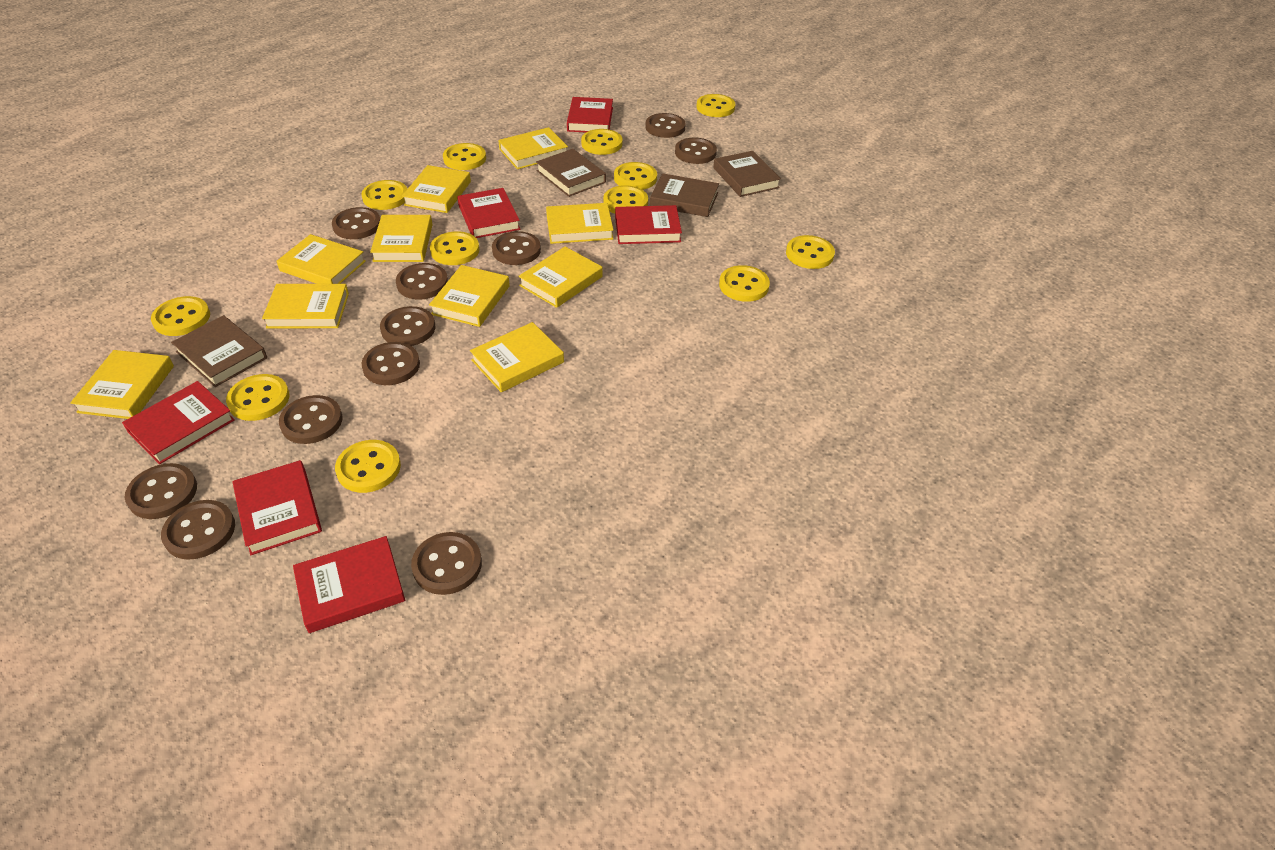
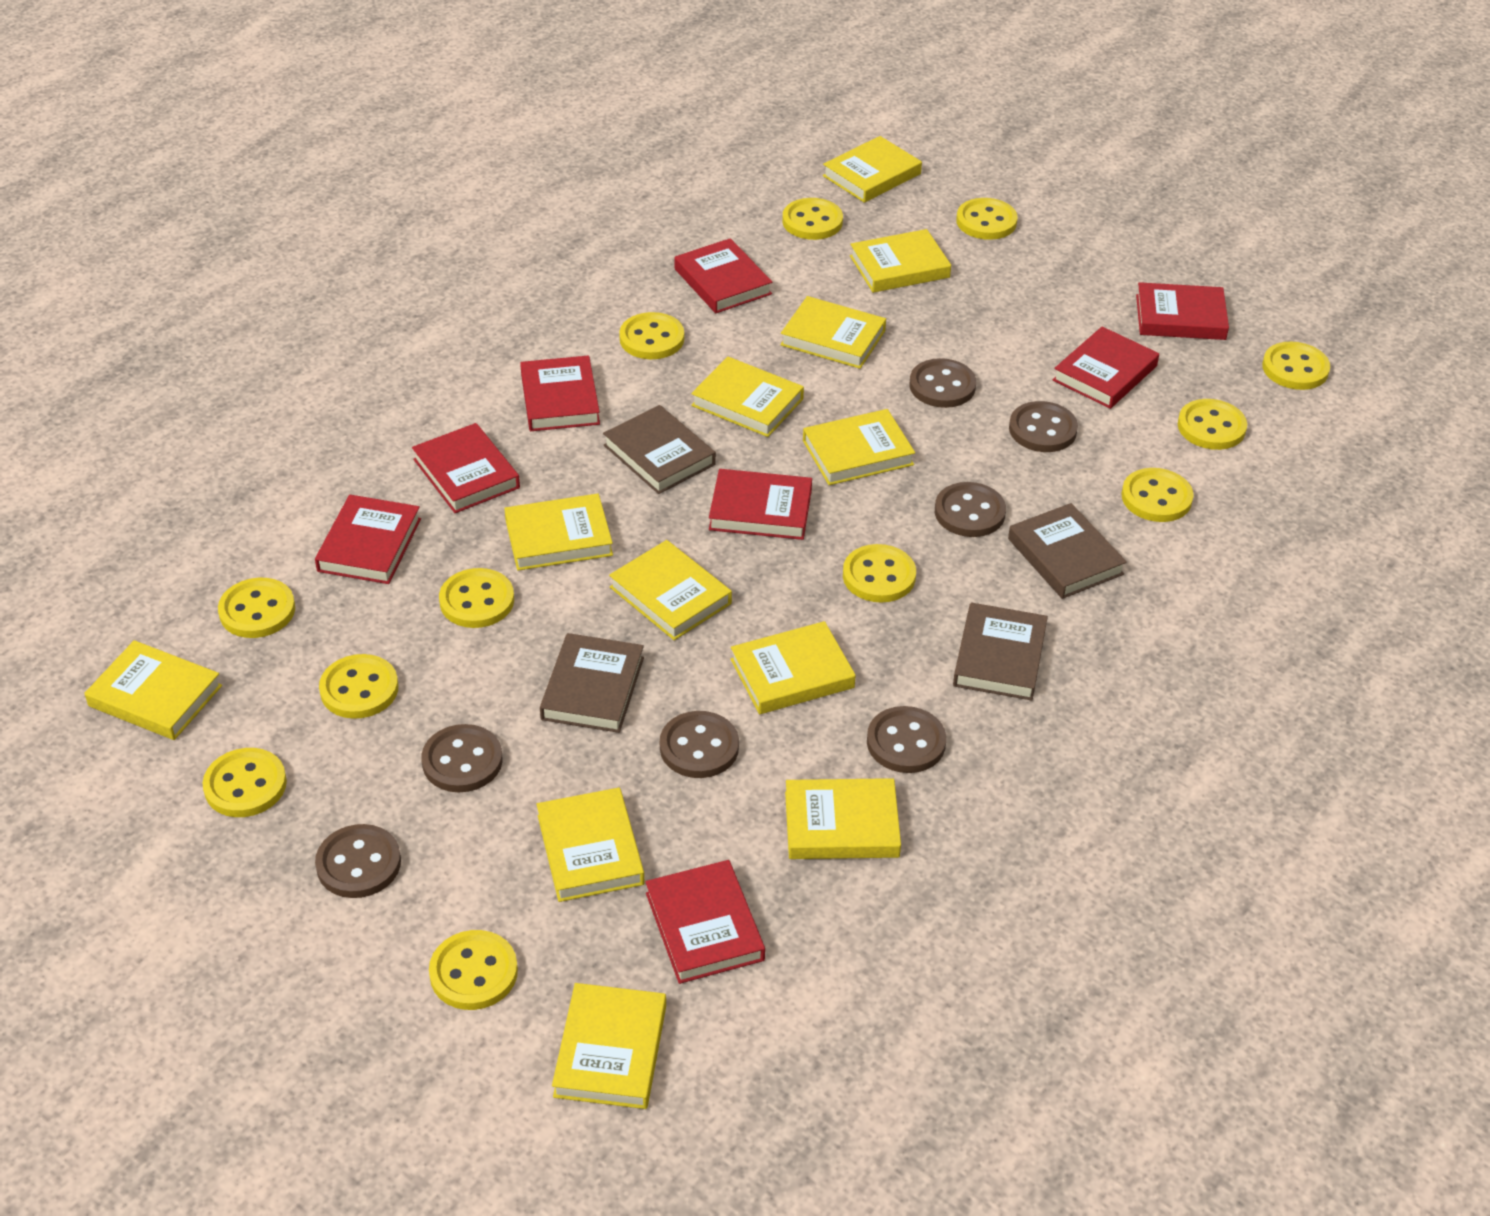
brown button: [125,463,197,519] [161,500,235,560] [279,395,342,444] [332,207,380,239] [361,342,420,385] [380,306,435,346] [396,263,448,300] [411,532,482,595] [492,231,541,265] [645,113,686,138] [675,137,717,164] = 11 -> [315,824,401,898] [421,724,503,792] [660,711,739,778] [867,706,946,773] [909,358,976,408] [935,482,1006,537] [1009,401,1078,452] = 7
red book: [122,381,235,464] [232,460,322,555] [293,536,405,633] [457,188,520,238] [567,97,613,132] [615,205,682,244] = 6 -> [315,495,421,584] [412,423,520,513] [520,355,600,431] [646,860,765,984] [675,238,772,313] [709,469,812,540] [1053,326,1159,409] [1136,282,1229,340] = 8
yellow book: [70,350,174,419] [262,284,349,328] [276,234,366,284] [370,215,433,262] [402,165,471,213] [429,265,510,327] [470,322,564,392] [498,127,568,169] [518,247,603,308] [546,203,613,244] = 10 -> [84,640,222,740] [504,494,613,571] [537,788,644,902] [552,983,666,1109] [609,540,732,640] [691,357,804,437] [731,621,856,714] [780,296,886,369] [785,778,901,859] [803,409,915,485] [823,136,922,203] [850,229,951,293] = 12

